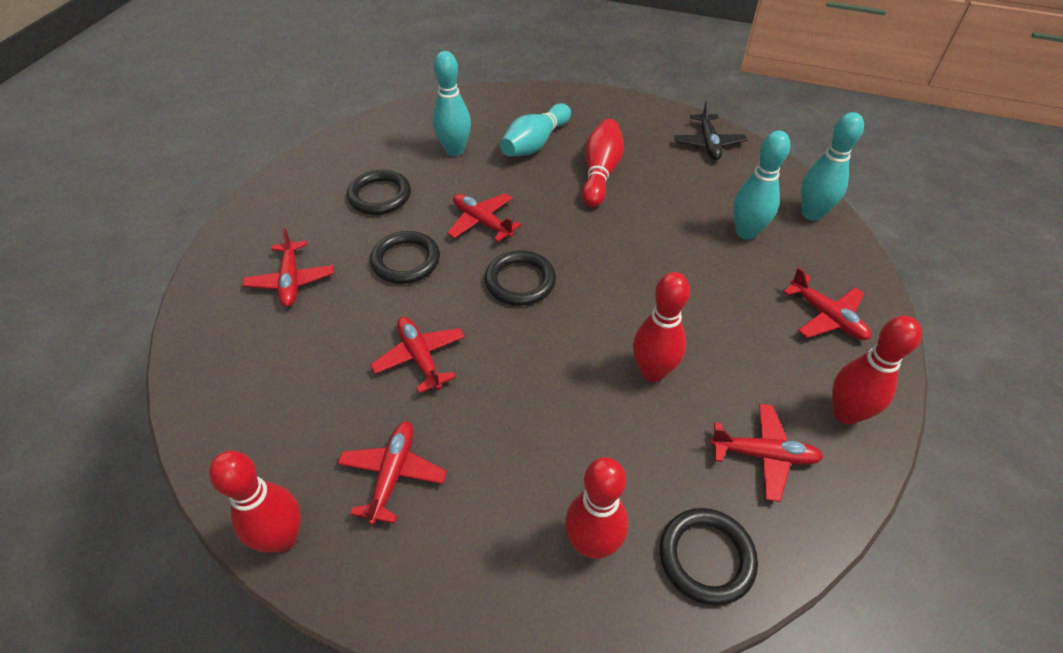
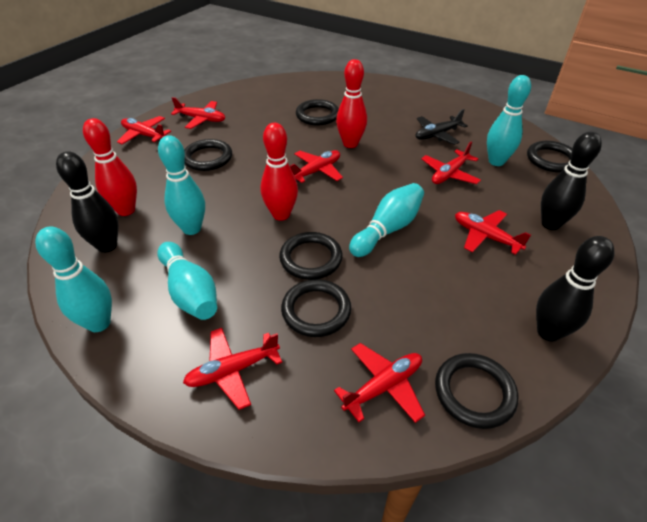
black bowling pin: none = 0 -> [56,151,118,253] [536,236,615,342] [541,132,602,230] = 3
black ring: [347,170,411,215] [370,231,440,284] [485,250,556,306] [660,508,758,605] = 4 -> [184,139,232,171] [279,232,343,280] [281,279,351,337] [296,99,339,126] [435,353,518,429] [527,141,572,173] = 6
red bowling pin: [209,451,301,552] [565,457,628,559] [582,119,624,207] [633,272,690,382] [832,316,922,425] = 5 -> [83,118,137,216] [261,123,298,221] [336,59,367,148] = 3
red plane: [243,228,334,307] [337,421,447,525] [370,317,465,393] [447,193,521,242] [709,404,824,502] [783,267,871,340] = 6 -> [117,116,171,144] [171,97,225,129] [183,328,282,410] [290,150,343,183] [334,343,425,423] [421,142,481,184] [455,210,531,255] = 7
turquoise bowling pin: [433,51,471,156] [500,103,571,156] [733,131,790,240] [801,112,864,221] = 4 -> [35,227,112,332] [157,242,217,320] [158,135,205,235] [349,183,424,257] [487,75,531,166] = 5

